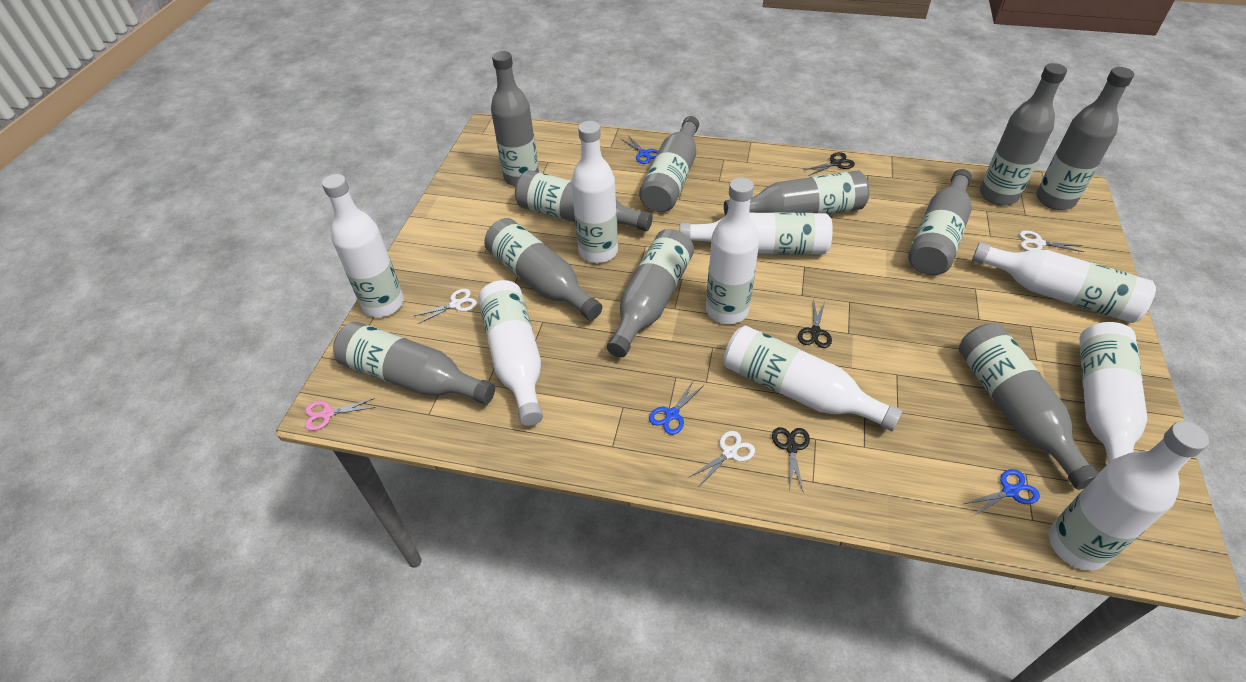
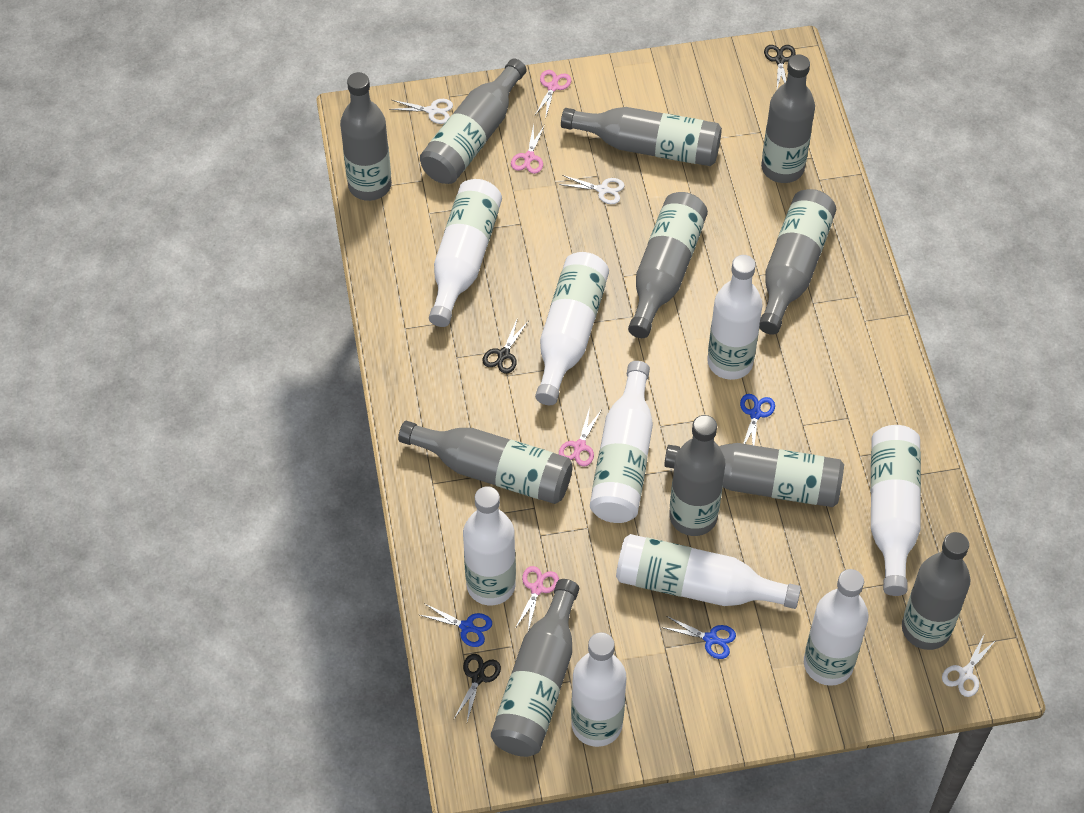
pink scissors: [305,398,376,431] = 1 -> [511,124,545,174] [515,566,559,631] [535,70,571,119] [559,407,601,466] = 4

